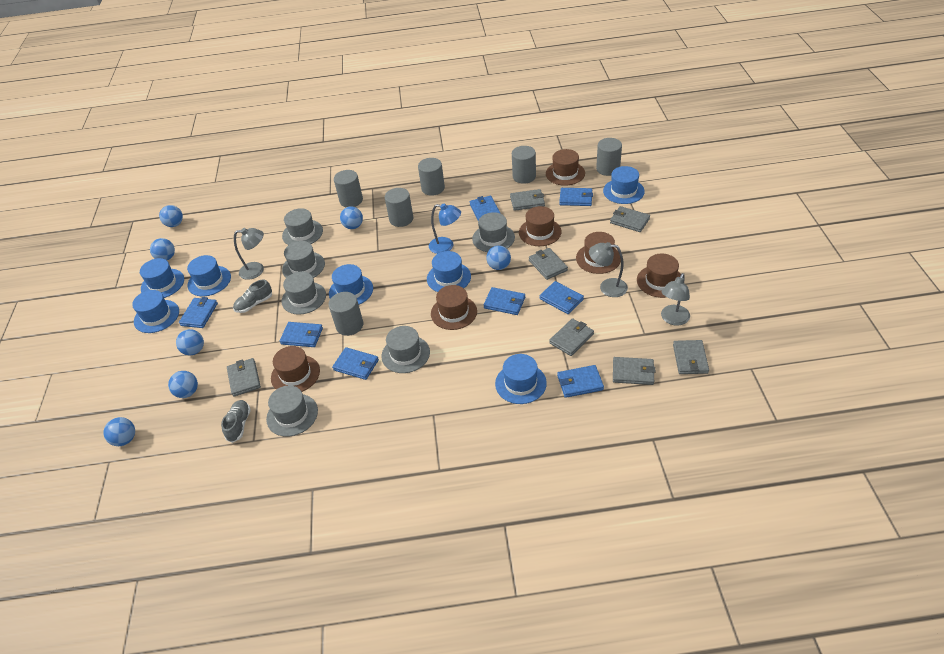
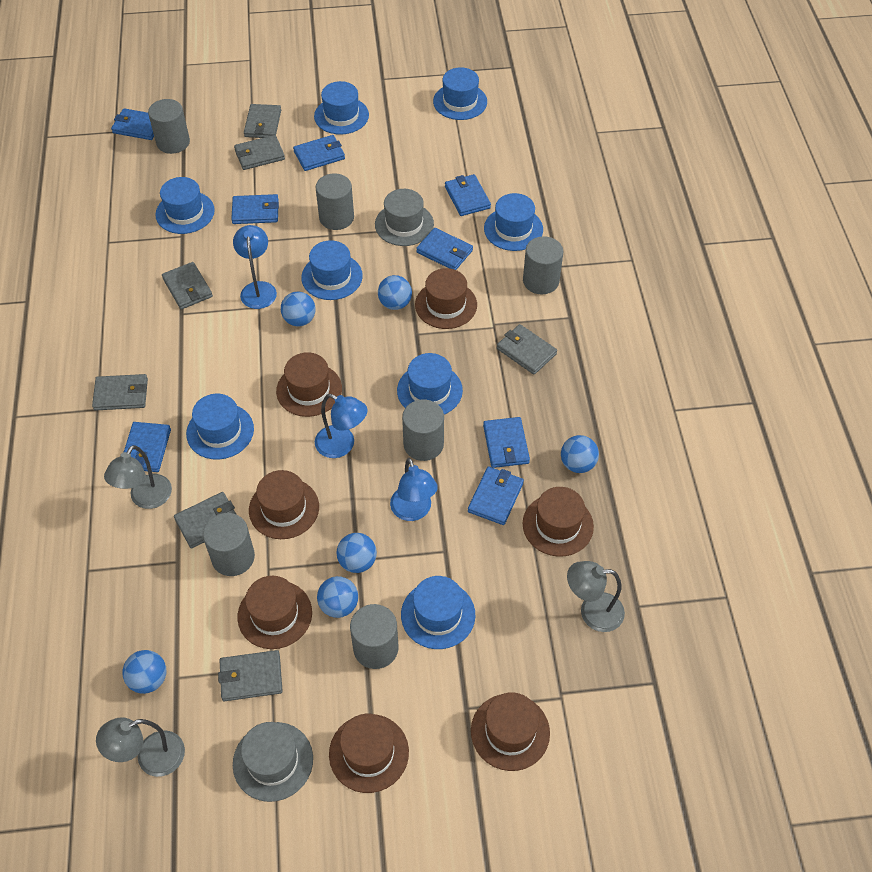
blue ball: [103,417,135,446] [150,238,175,260] [159,205,183,227] [168,371,198,398] [176,329,204,355] [340,206,363,229] [486,245,511,270] = 7 -> [123,650,166,694] [281,292,316,327] [317,576,358,618] [336,533,377,573] [378,275,412,310] [561,435,599,473] = 6
blue hat: [132,290,179,333] [140,258,184,298] [187,255,231,296] [329,264,373,304] [427,251,471,292] [495,354,547,404] [603,166,645,204] = 7 -> [155,177,215,234] [186,394,254,460] [301,240,363,300] [314,81,369,134] [397,353,463,414] [401,576,475,649] [433,67,487,120] [484,193,543,251] = 8
blue lamp: [429,203,461,254] = 1 -> [233,225,277,309] [315,394,367,458] [390,458,438,521] = 3
brown hat: [271,346,320,392] [431,285,477,330] [519,206,562,246] [546,149,585,186] [576,232,621,274] [637,254,681,298] = 6 -> [238,576,312,649] [249,470,319,539] [276,352,342,417] [329,714,409,793] [415,268,477,329] [471,692,550,771] [523,487,594,557] = 7
grey hat: [266,386,318,437] [281,272,326,315] [282,208,323,245] [282,241,325,278] [382,326,430,373] [472,212,515,252] = 6 -> [233,722,313,802] [375,189,434,246] = 2
grey shoe: [221,400,251,443] [233,279,272,313] = 2 -> none = 0

